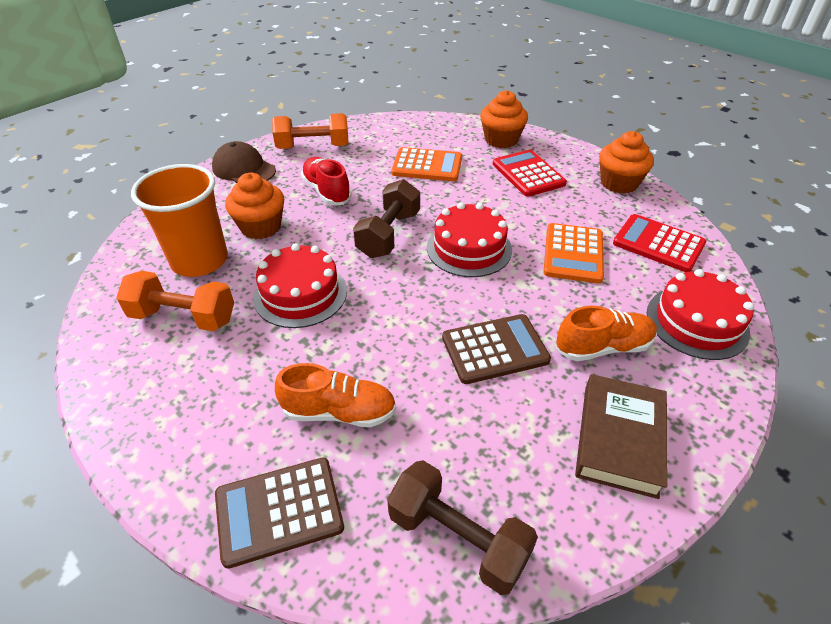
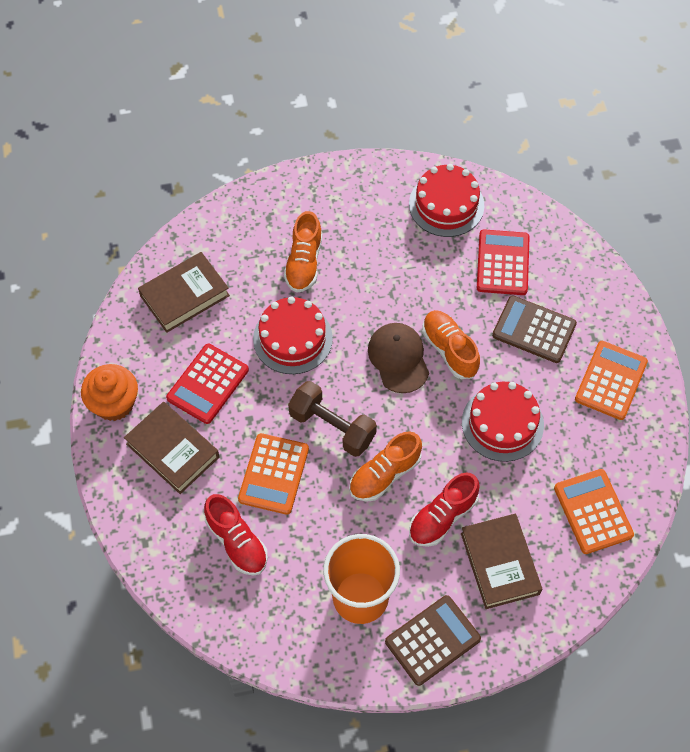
brown book: [575,374,667,499] = 1 -> [124,402,219,494] [138,252,230,333] [461,514,542,609] = 3
brown dumbbell: [353,179,420,258] [387,460,538,595] = 2 -> [288,381,377,457] = 1
orange calculator: [391,147,462,181] [543,223,604,283] = 2 -> [238,433,309,515] [554,469,634,554] [575,341,648,420] = 3
orange cupcake: [225,173,284,239] [480,90,528,148] [599,131,654,194] = 3 -> [81,364,138,421] = 1
orange dumbbell: [116,271,234,331] [272,113,349,149] = 2 -> none = 0
orange shoe: [275,363,396,427] [556,306,657,361] = 2 -> [284,211,323,293] [349,431,422,502] [422,310,480,379] = 3
red shoe: [301,157,352,205] = 1 -> [204,494,268,576] [409,472,480,547] = 2

